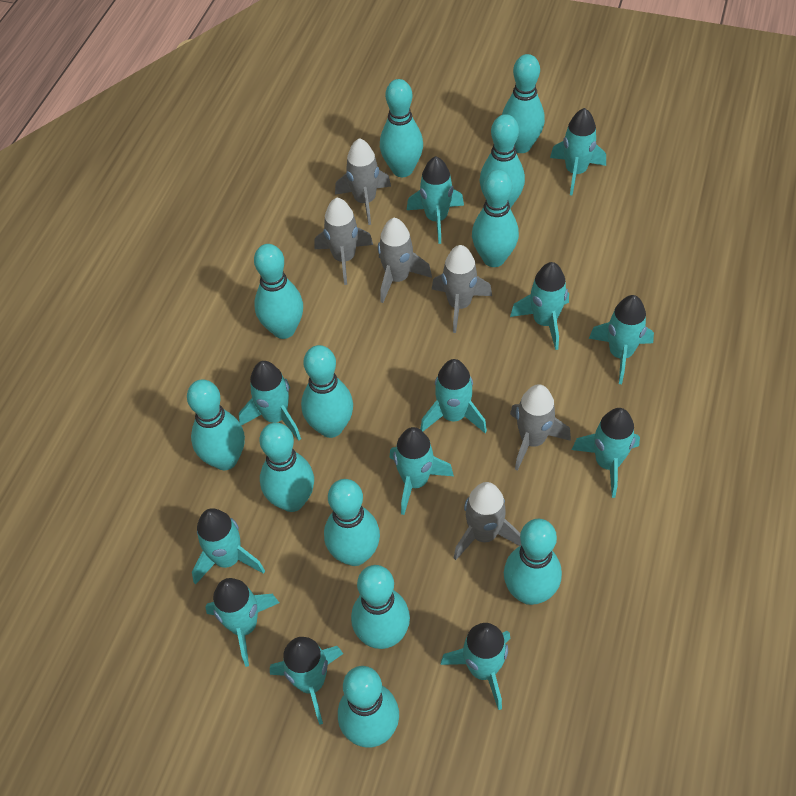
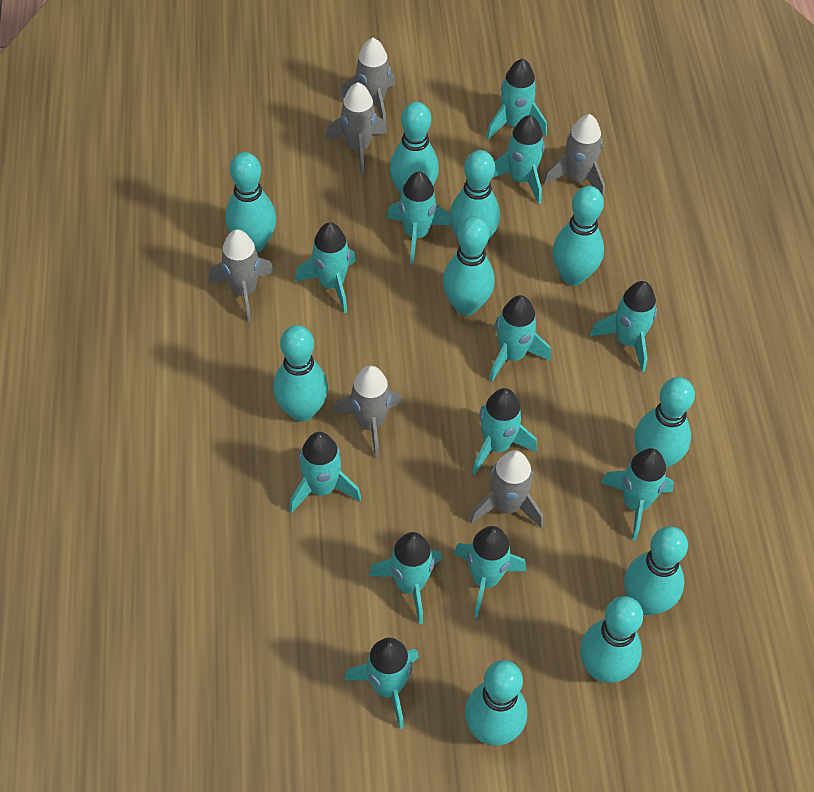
turquoise bowling pin: [187,380,245,470] [254,244,303,339] [260,422,314,512] [301,345,353,438] [324,479,380,566] [338,666,399,748] [351,565,410,649] [380,79,423,177] [472,169,519,267] [480,114,525,208] [502,54,545,153] [504,519,562,605] = 12 -> [225,152,276,253] [273,325,328,422] [389,102,439,195] [443,216,495,315] [450,150,500,240] [465,660,527,746] [553,186,604,286] [580,596,643,683] [624,526,688,615] [635,377,695,468] = 10

